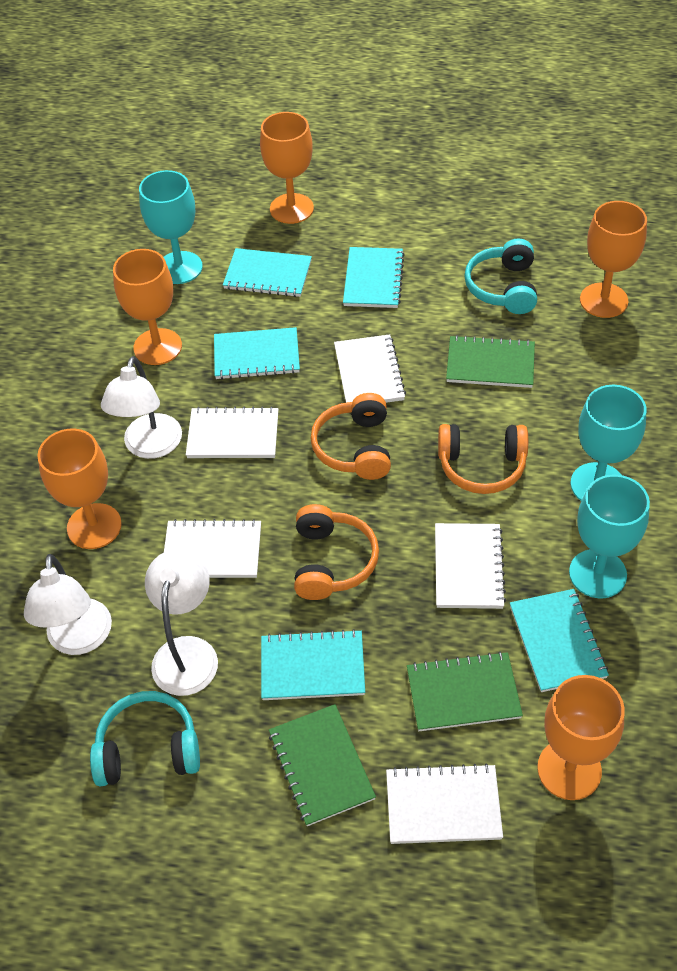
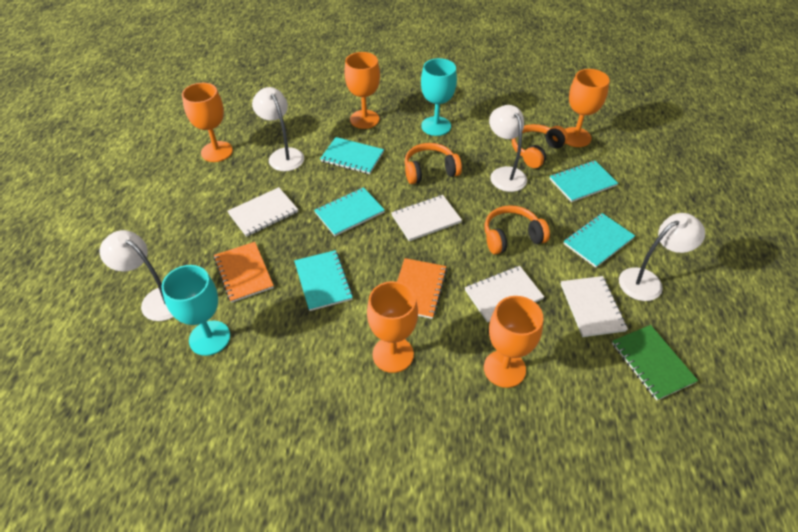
green notebook: [269,704,376,826] [407,651,523,731] [446,335,535,388] = 3 -> [612,325,698,400] = 1
orange notebook: none = 0 -> [214,242,274,303] [397,258,447,319] = 2
turquoise goblet: [139,170,203,284] [569,474,650,598] [570,385,646,501] = 3 -> [161,265,230,356] [421,58,457,136] = 2
turquoise headphones: [90,691,200,786] [464,238,537,314] = 2 -> none = 0
white lamp: [24,554,112,655] [101,356,182,459] [145,549,218,696] = 3 -> [100,230,174,321] [252,87,304,171] [489,105,527,192] [619,213,705,301] = 4
white notebook: [164,519,261,578] [186,406,278,458] [334,334,406,403] [386,763,503,844] [435,523,506,609] = 5 -> [227,187,298,237] [391,195,462,241] [465,266,544,322] [561,276,628,337] = 4

